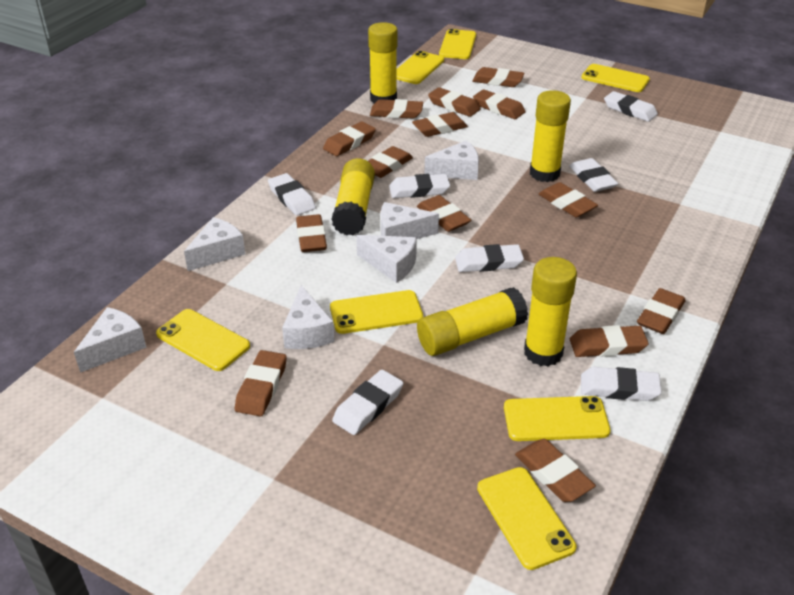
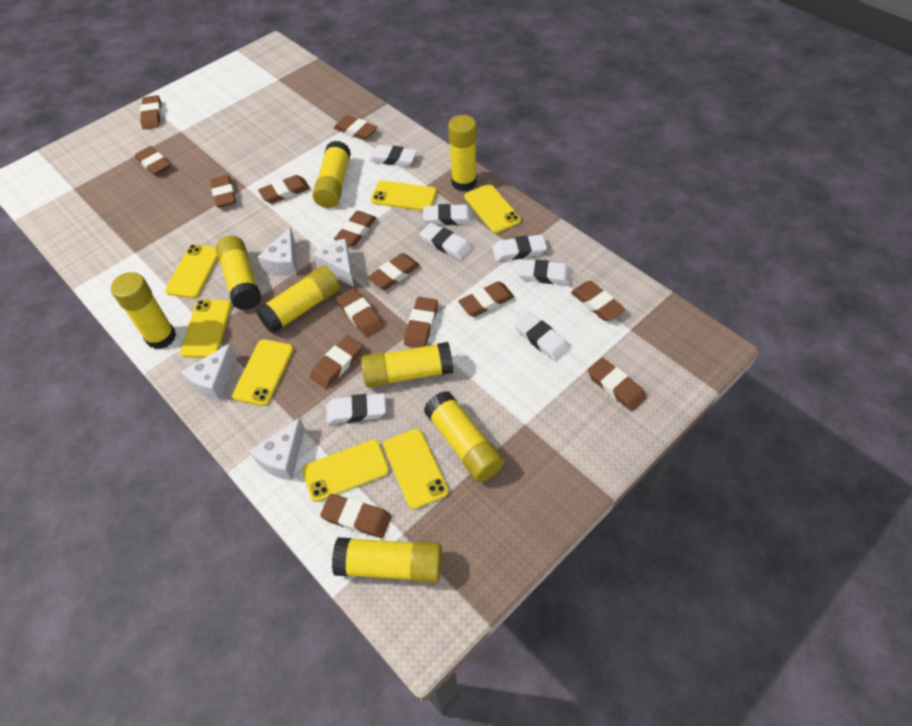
white cheese: [74,307,146,373] [184,217,245,271] [282,285,335,349] [356,235,417,283] [381,202,439,239] [425,141,479,180] = 6 -> [181,343,237,400] [250,418,305,480] [258,227,297,276] [313,238,354,287] = 4
yellow glue stick: [331,158,375,236] [368,22,397,104] [417,287,528,356] [524,257,577,366] [530,90,571,182] = 5 -> [111,272,176,349] [215,236,261,310] [256,266,340,334] [312,141,351,208] [332,537,442,583] [361,342,454,388] [424,391,504,482] [448,115,477,191] = 8

